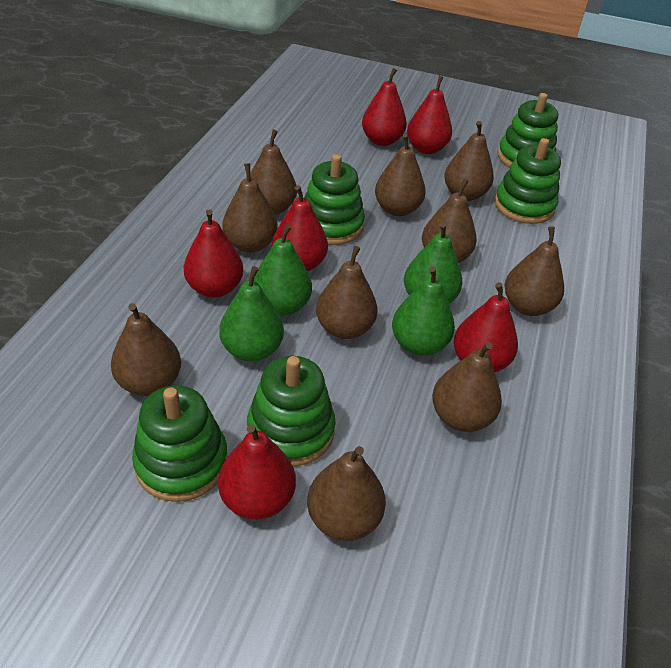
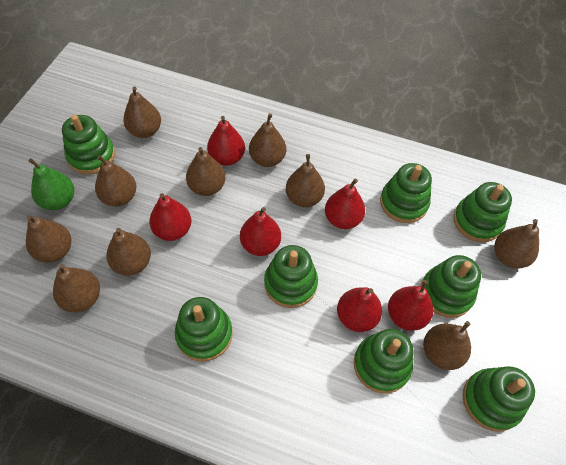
green pear: [219,266,284,362] [254,224,312,316] [392,266,455,356] [404,222,462,303] = 4 -> [28,158,74,210] = 1
green stacking toy: [132,385,228,502] [247,356,336,466] [304,154,365,245] [494,138,561,224] [498,93,558,167] = 5 -> [62,115,115,175] [175,297,233,362] [264,245,318,308] [354,329,413,394] [380,163,432,223] [421,255,481,318] [453,182,512,242] [463,366,535,432] = 8

